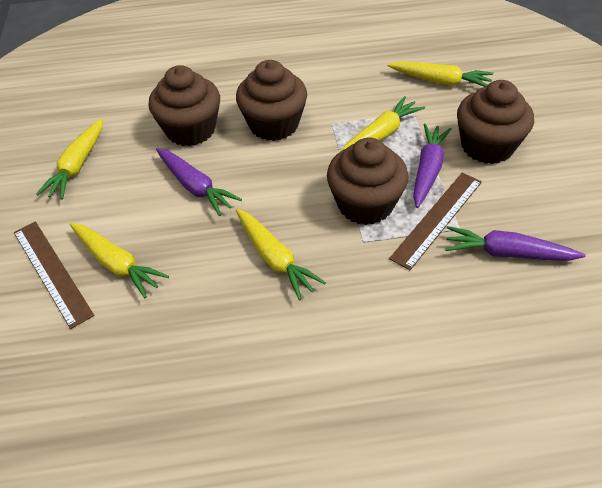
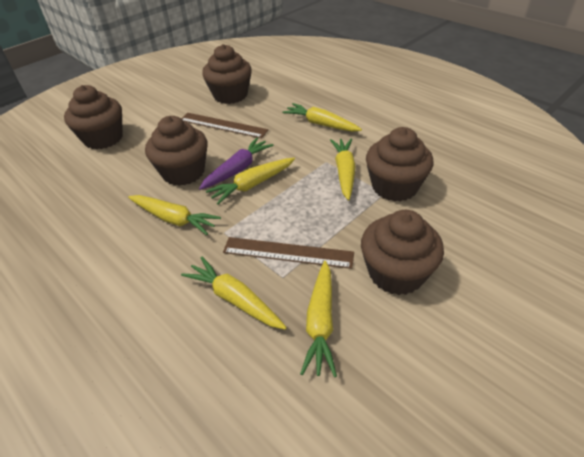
brown cupcake: [148,65,220,146] [236,60,307,141] [327,137,409,225] [457,80,534,164] = 4 -> [64,85,123,149] [145,116,208,186] [202,44,252,104] [361,210,444,295] [366,127,433,202] = 5
purple carrot: [156,148,242,216] [413,124,452,208] [445,226,586,261] = 3 -> [199,138,274,190] = 1
yellow carrot: [36,118,103,199] [70,223,169,298] [236,209,326,301] [342,96,425,150] [387,62,493,87] = 5 -> [128,195,221,235] [181,257,287,330] [206,158,295,204] [282,103,362,132] [300,261,337,377] [330,138,356,200] = 6

